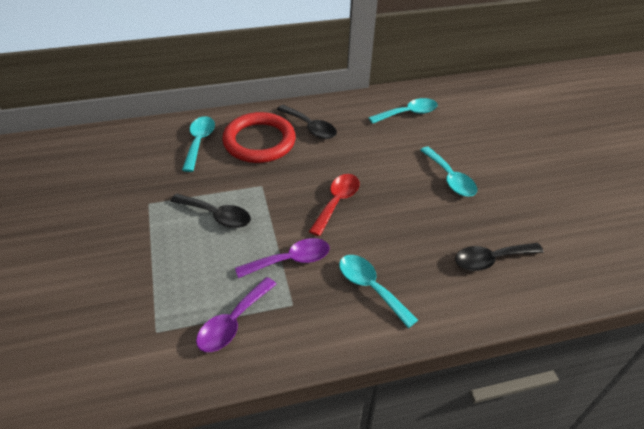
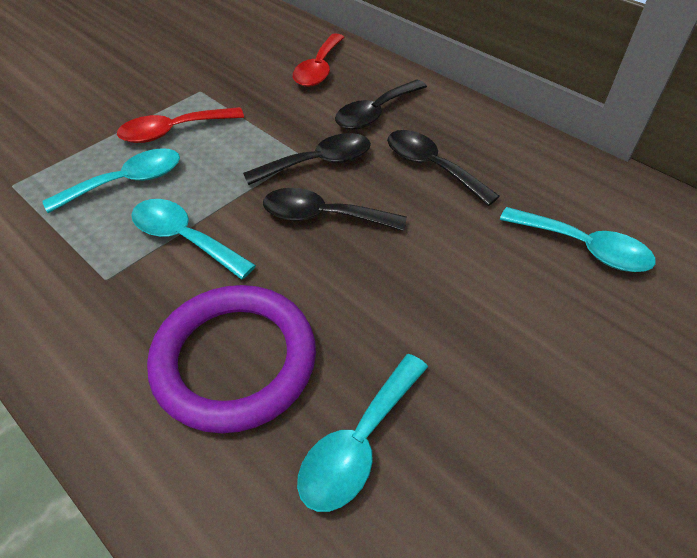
black spoon: [170,193,251,228] [277,105,337,139] [455,243,544,271] = 3 -> [243,133,371,185] [263,188,407,231] [335,79,427,130] [387,130,500,206] = 4
purple ring: none = 0 -> [147,285,316,433] = 1
purple spoon: [196,277,277,352] [235,238,330,278] = 2 -> none = 0
red ring: [222,112,296,163] = 1 -> none = 0
red spoon: [309,174,360,236] = 1 -> [117,107,244,143] [293,33,344,87] = 2

